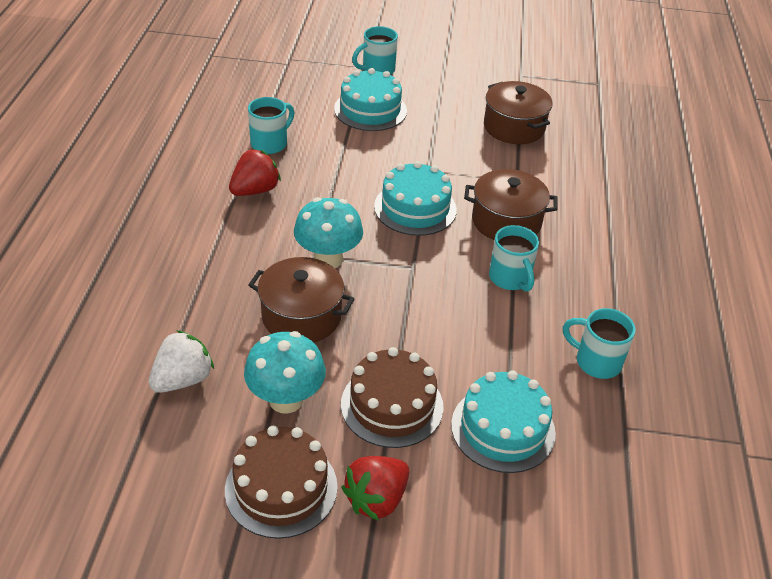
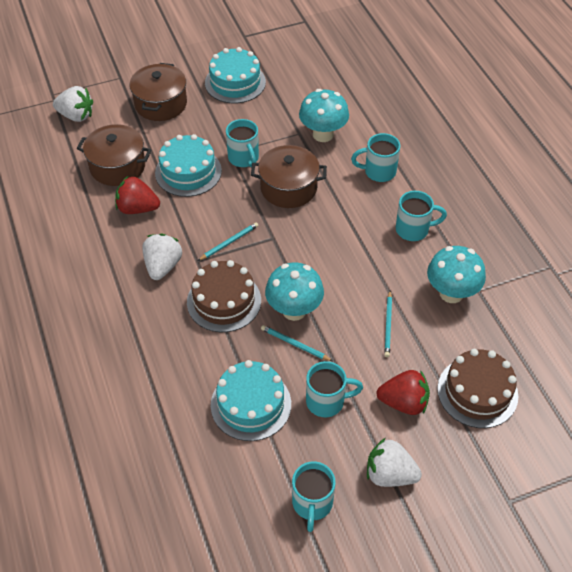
turquoise mug: [248,97,295,154] [352,26,398,75] [489,225,539,292] [563,308,635,379] = 4 -> [226,119,259,168] [292,461,336,532] [306,361,363,417] [351,133,400,182] [396,191,447,241] = 5
turquoise mushroom: [244,331,326,414] [294,197,363,268] = 2 -> [265,263,324,321] [299,89,349,142] [427,246,486,303] = 3
turquoise pencil: none = 0 -> [198,222,259,261] [261,325,332,361] [384,291,392,357] = 3
white strawberry: [149,330,214,393] = 1 -> [53,86,93,122] [142,234,182,280] [367,438,422,487] = 3

